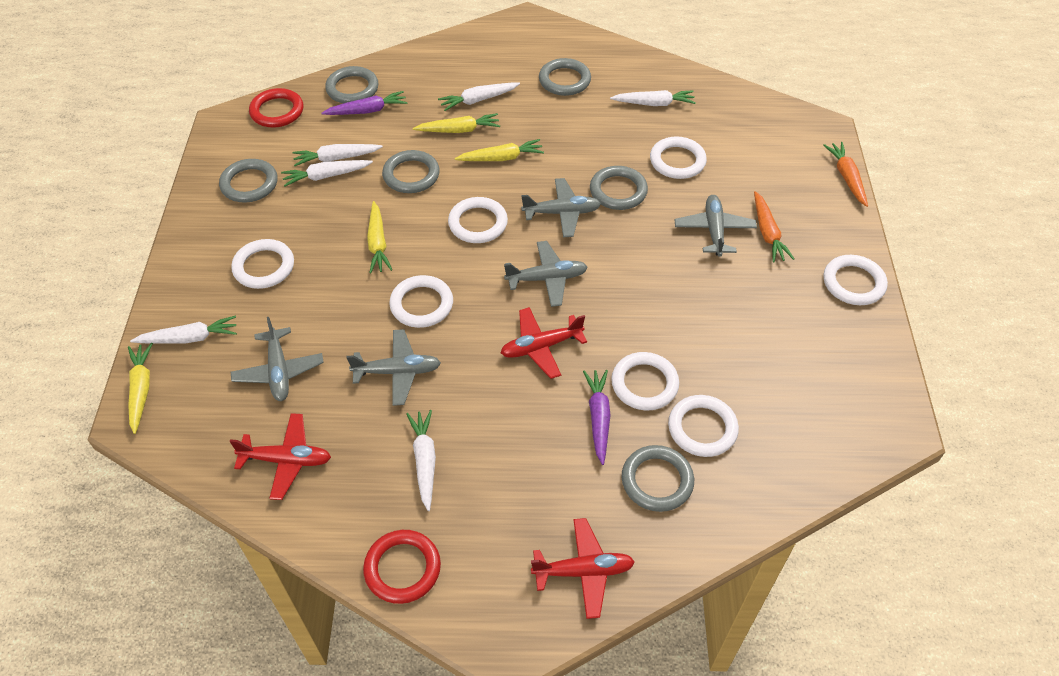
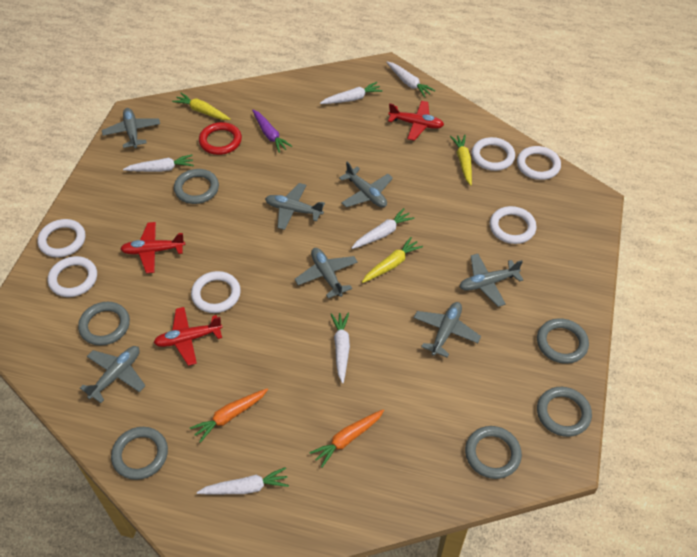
grey plane: [231,317,324,401] [346,329,441,406] [504,241,588,307] [521,178,601,237] [674,195,757,257] = 5 -> [80,346,145,403] [102,108,160,148] [265,183,325,230] [295,248,358,298] [339,162,393,208] [414,302,481,357] [459,254,523,307] = 7
purple carrot: [321,91,408,115] [583,370,611,465] = 2 -> [252,110,293,153] = 1
red ring: [249,88,303,128] [363,530,441,604] = 2 -> [199,122,242,155] = 1
white ring: [231,239,294,289] [389,275,453,328] [448,197,508,243] [611,352,679,410] [650,136,707,179] [668,395,739,457] [824,255,888,305] = 7 -> [37,219,86,258] [48,256,97,297] [191,271,241,313] [472,137,515,171] [490,206,537,244] [517,146,561,180] = 6
yellow carrot: [128,343,153,434] [367,201,392,273] [413,113,500,133] [455,139,544,161] = 4 -> [172,93,231,120] [362,237,423,283] [450,135,472,186] = 3

